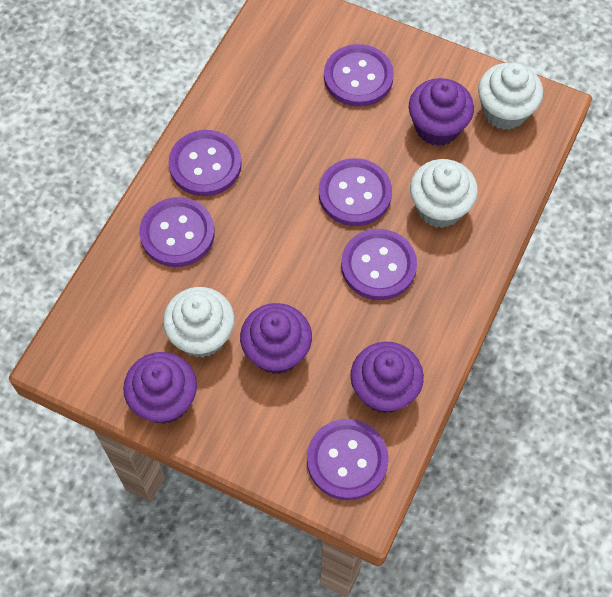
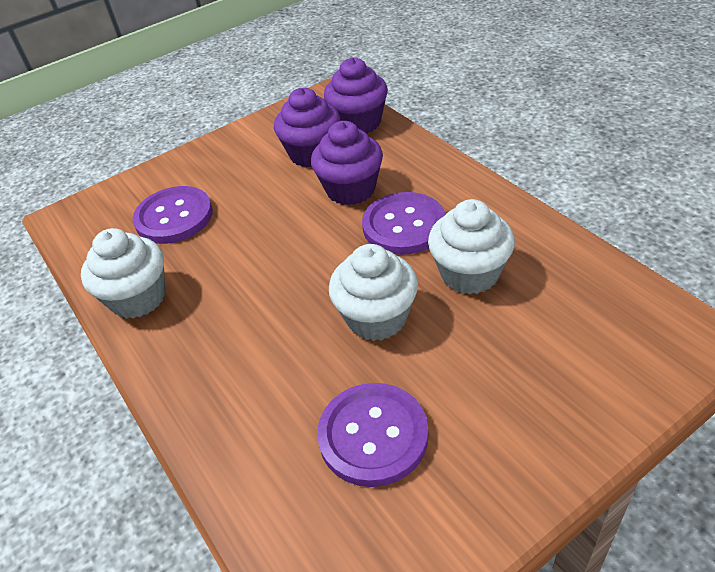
purple button: [139,197,215,267] [169,130,242,196] [307,419,389,500] [319,158,392,226] [324,44,394,107] [341,229,417,300] = 6 -> [133,186,213,244] [317,383,429,487] [362,192,446,255] = 3
purple cupcake: [123,352,197,424] [240,303,312,374] [350,342,424,413] [409,78,474,146] = 4 -> [274,88,340,167] [311,121,383,205] [324,57,388,134] = 3

